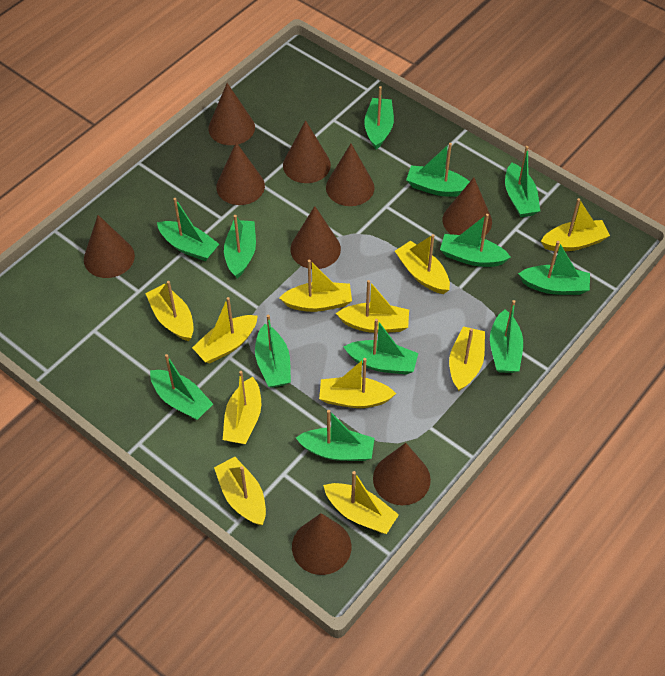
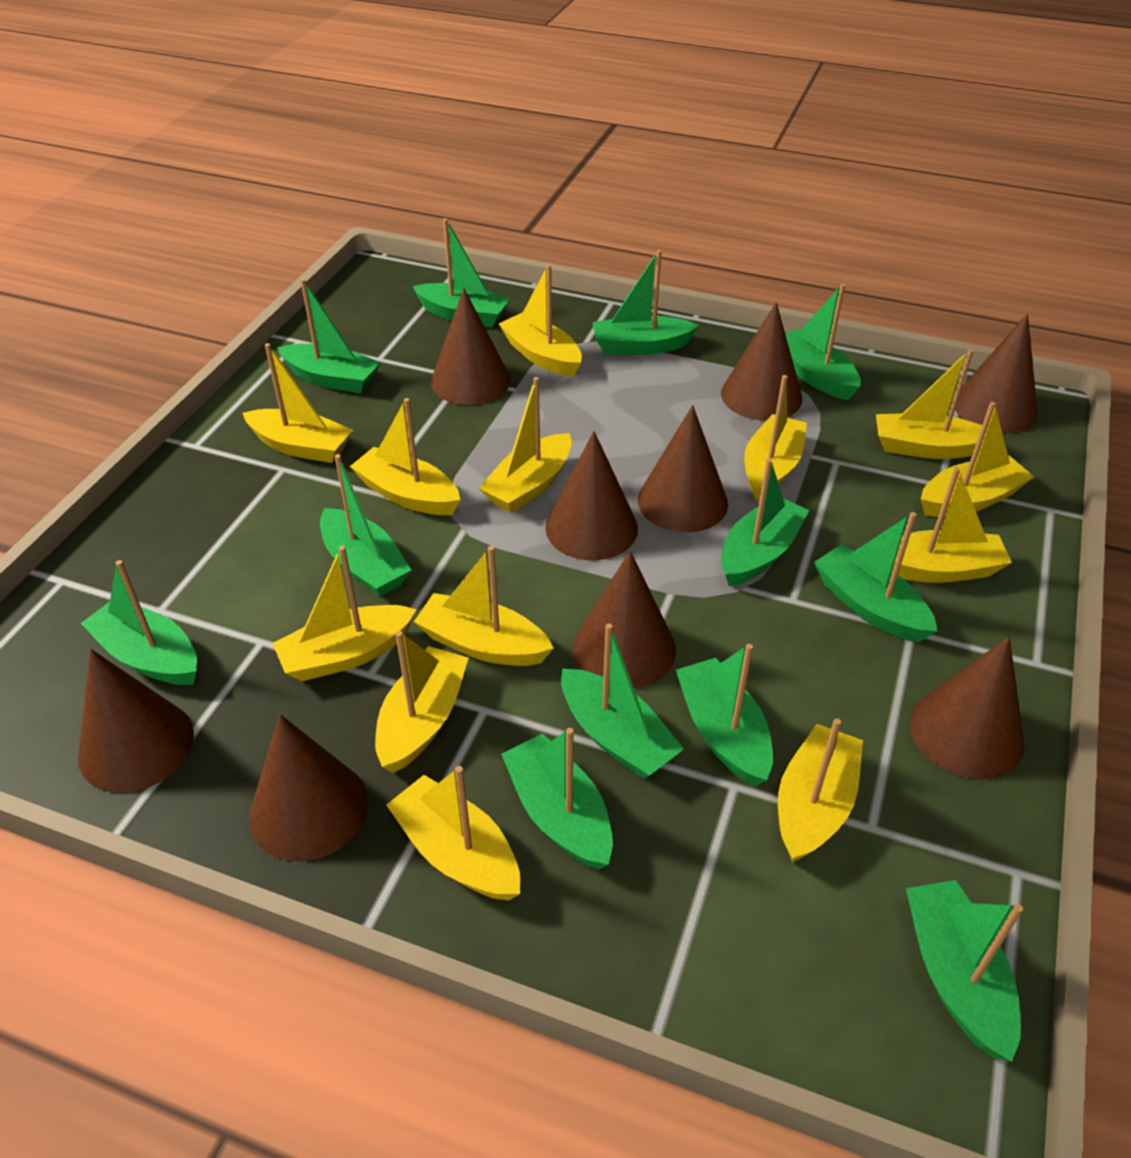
yellow boat: [145,281,194,341] [192,297,257,363] [214,457,266,525] [223,371,261,444] [280,260,352,312] [319,358,396,408] [323,471,399,534] [336,280,409,333] [395,234,450,294] [449,326,485,391] [541,198,610,251] = 11 -> [243,343,353,463] [272,546,417,681] [350,398,460,515] [375,631,469,773] [386,766,520,900] [414,546,554,666] [479,377,572,513] [499,264,582,377] [744,375,807,500] [778,718,863,863] [876,349,982,459] [892,467,1012,583] [921,402,1034,517] = 13

